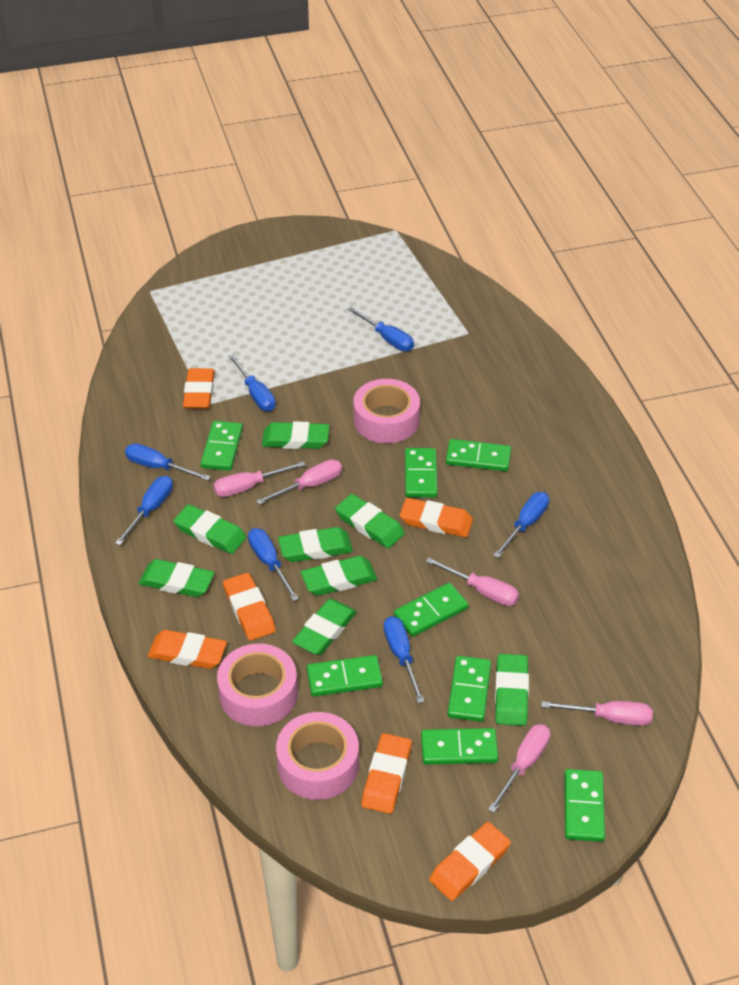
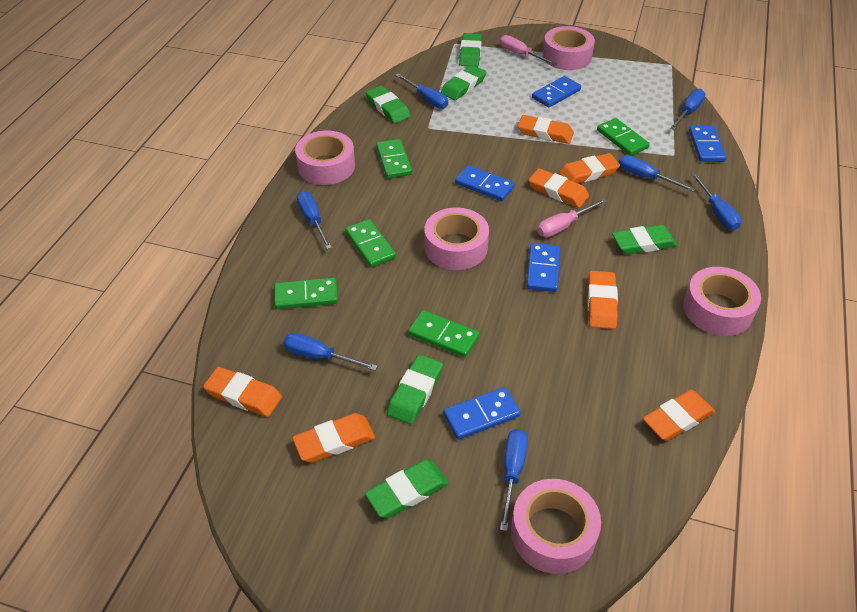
blue domino: none = 0 -> [443,387,521,440] [455,165,515,201] [527,243,560,292] [532,76,581,108] [689,126,726,162] = 5
green domino: [201,421,243,471] [307,655,383,697] [394,583,469,637] [405,448,438,498] [421,728,498,765] [446,439,511,472] [448,656,491,722] [564,769,605,842] = 8 -> [274,277,338,309] [345,219,396,267] [376,139,412,178] [408,310,479,358] [597,118,650,156] = 5
green eraser: [139,559,215,597] [173,504,246,554] [262,421,329,449] [278,527,353,562] [292,599,357,655] [301,556,377,596] [335,494,405,548] [495,654,529,726] = 8 -> [365,460,449,518] [366,86,411,123] [387,355,443,424] [441,65,487,100] [459,33,482,67] [612,225,677,254] = 6
orange eraser: [148,630,227,669] [183,368,215,409] [223,573,276,641] [362,733,412,814] [400,498,473,537] [429,822,511,901] = 6 -> [203,367,282,417] [292,413,375,463] [517,115,574,144] [528,168,589,208] [559,153,620,183] [587,271,618,329] [643,390,715,441] = 7
pink screwdriver: [213,461,306,497] [256,459,342,505] [426,557,519,606] [488,724,550,813] [541,701,653,726] = 5 -> [500,35,557,65] [537,198,607,237] = 2
pink tape: [217,644,298,726] [276,712,359,800] [354,379,420,443] = 3 -> [295,131,355,185] [424,208,489,270] [511,479,601,574] [543,26,595,70] [683,267,761,336] = 5

